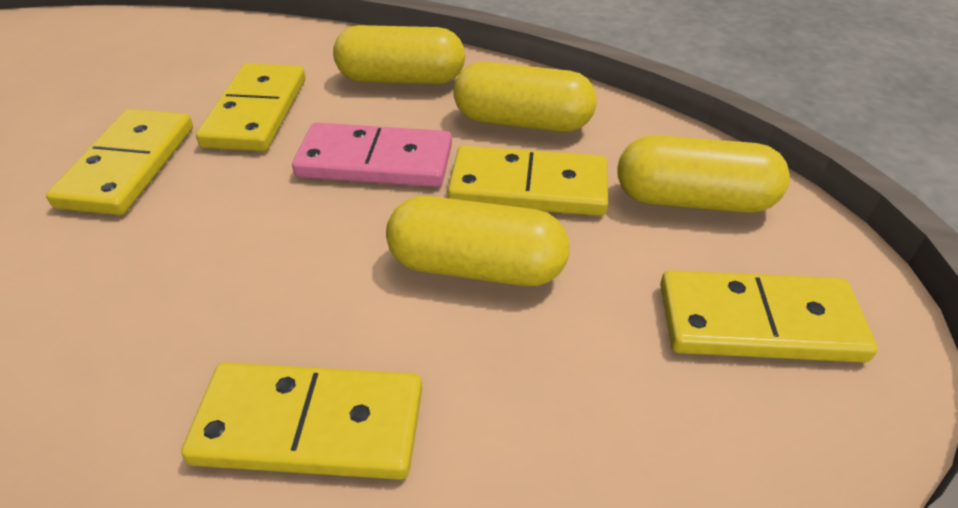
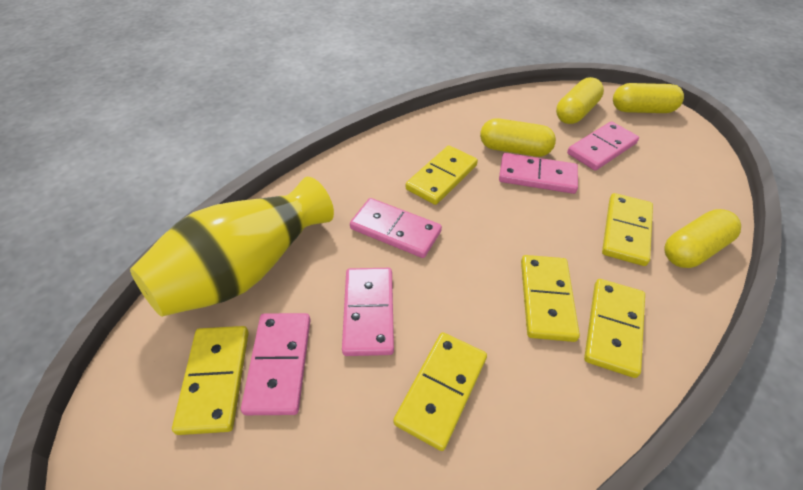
pink domino: [292,123,452,187] = 1 -> [241,313,310,415] [342,268,394,356] [350,198,442,258] [499,153,578,194] [567,121,639,171] = 5
yellow domino: [46,109,193,215] [181,362,422,480] [196,63,305,151] [448,146,608,216] [660,270,878,363] = 5 -> [172,326,249,435] [393,332,487,451] [406,145,478,205] [521,255,580,342] [584,279,645,378] [602,193,653,266] = 6
yellow vase: none = 0 -> [130,177,334,317] = 1

